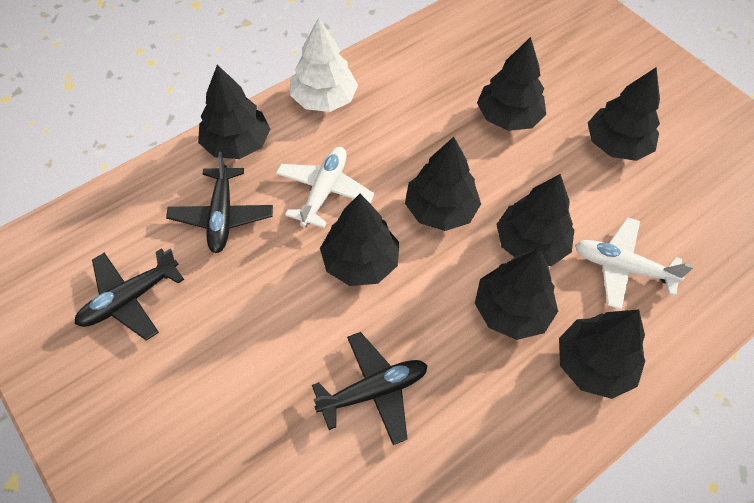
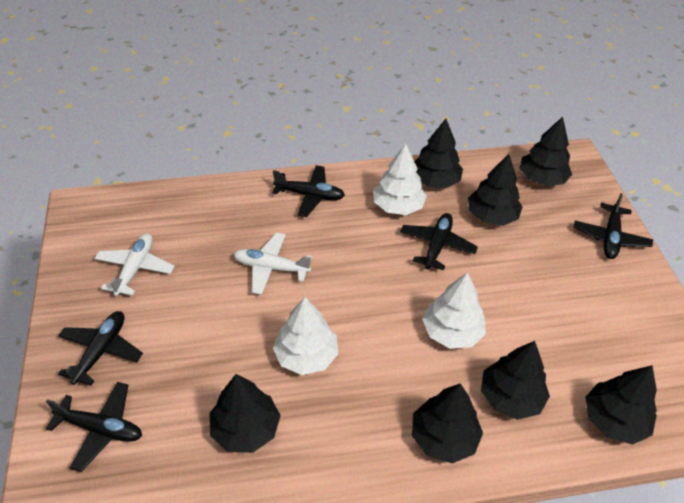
black plane: [75,249,184,341] [166,152,273,253] [312,332,428,445] = 3 -> [46,382,142,472] [58,311,143,386] [272,165,345,217] [400,213,478,270] [574,193,653,259] = 5
black tree: [198,65,270,159] [320,194,399,286] [405,137,481,231] [475,248,558,340] [477,37,546,131] [496,174,574,266] [559,309,645,399] [588,67,660,161] = 8 -> [210,374,281,453] [412,384,483,464] [415,119,463,188] [468,154,523,226] [481,341,550,420] [520,117,572,186] [585,365,657,445] = 7
white tree: [290,18,358,112] = 1 -> [273,297,338,375] [373,144,427,215] [422,272,486,349] = 3

